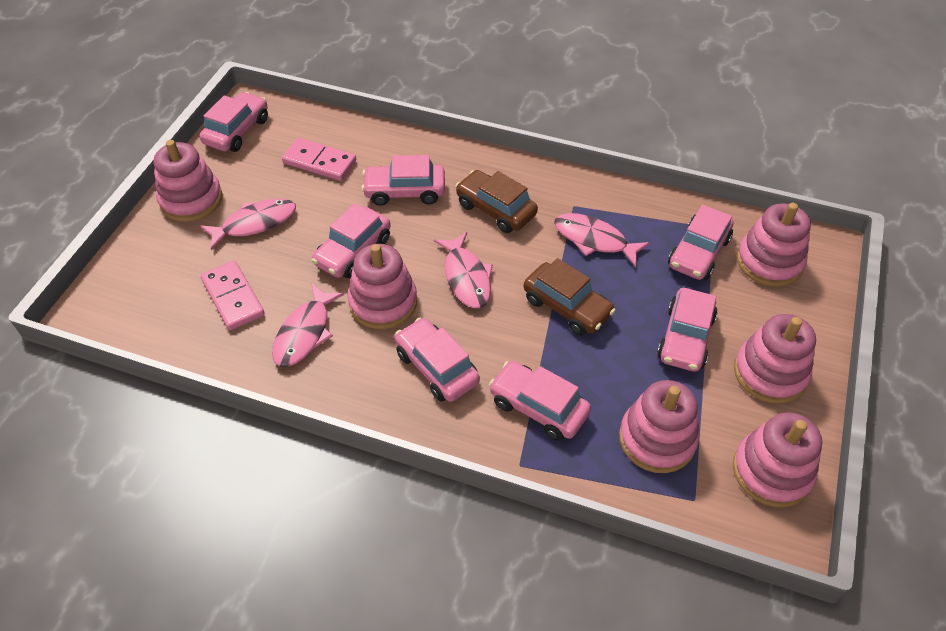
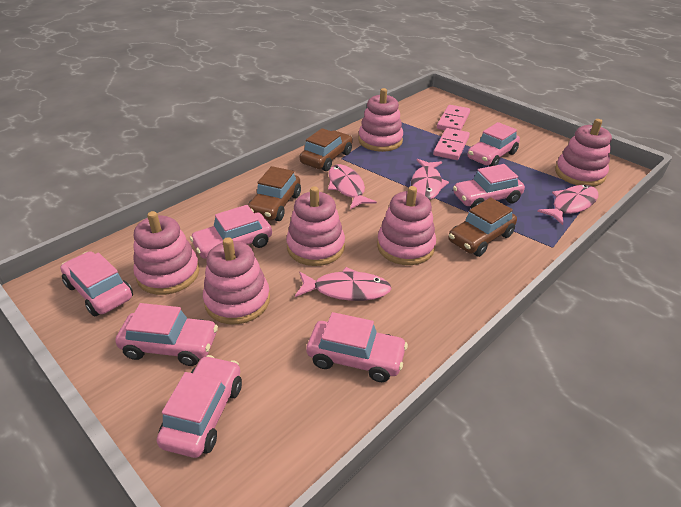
brown car: [456,170,538,233] [524,258,616,336] = 2 -> [248,166,301,221] [300,128,352,171] [448,197,517,257] = 3

